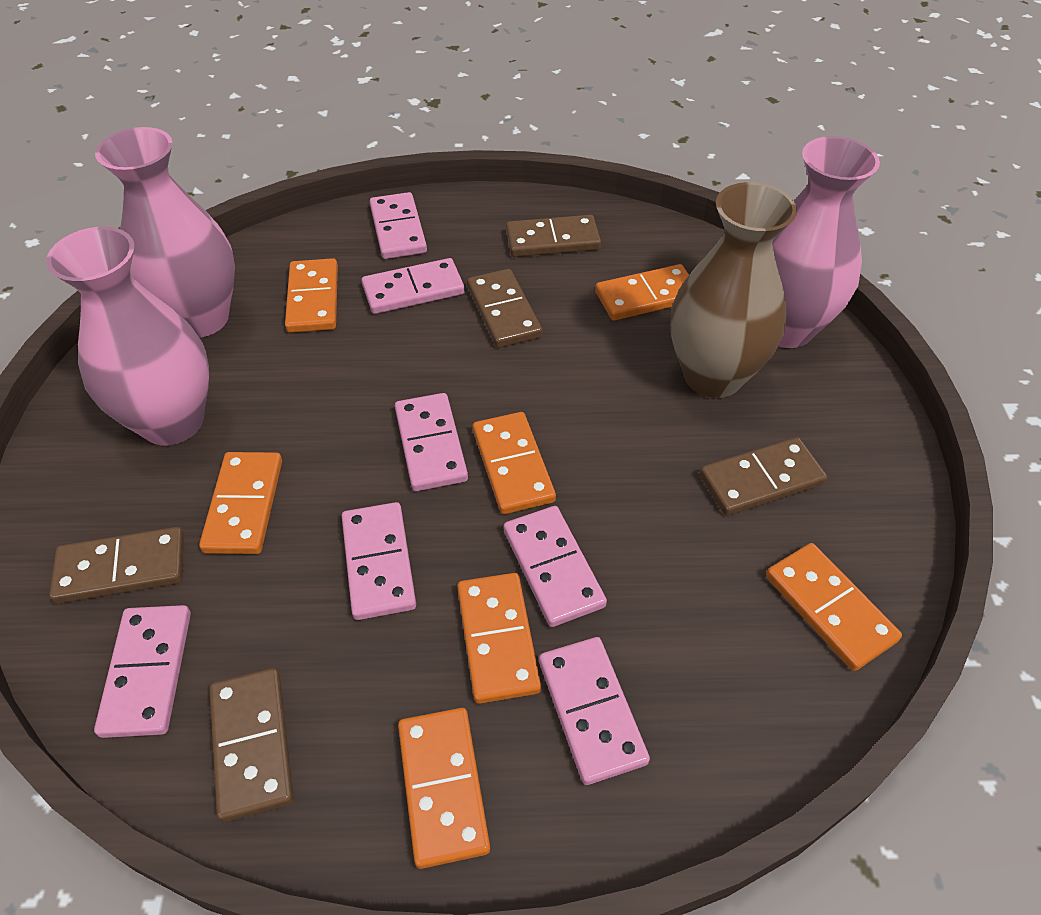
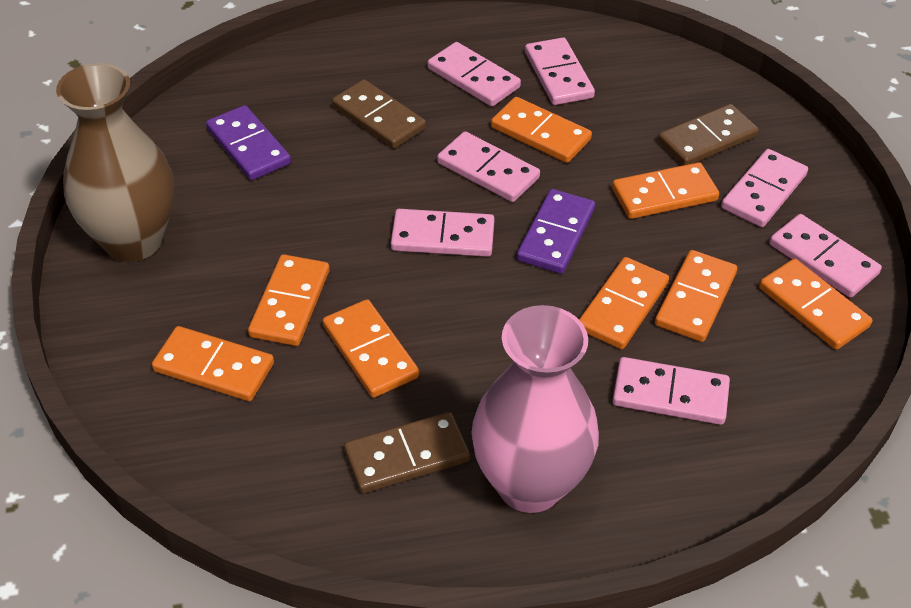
brown domino: [49,527,184,603] [209,668,294,822] [467,269,542,348] [506,215,601,257] [700,437,827,516] = 5 -> [332,79,426,149] [344,412,471,493] [658,104,759,165] = 3
orange domino: [199,452,282,554] [285,258,338,333] [398,708,490,869] [457,573,541,704] [473,412,556,514] [595,264,689,320] [766,543,902,671] = 7 -> [152,326,274,401] [248,254,330,346] [322,299,419,398] [491,97,592,163] [579,257,669,349] [612,162,719,219] [655,250,737,342] [759,259,872,350] = 8
pink vase: [46,227,209,445] [95,127,235,338] [772,136,880,348] = 3 -> [472,305,599,513] = 1
purple domino: none = 0 -> [206,105,291,180] [517,189,595,274] = 2

